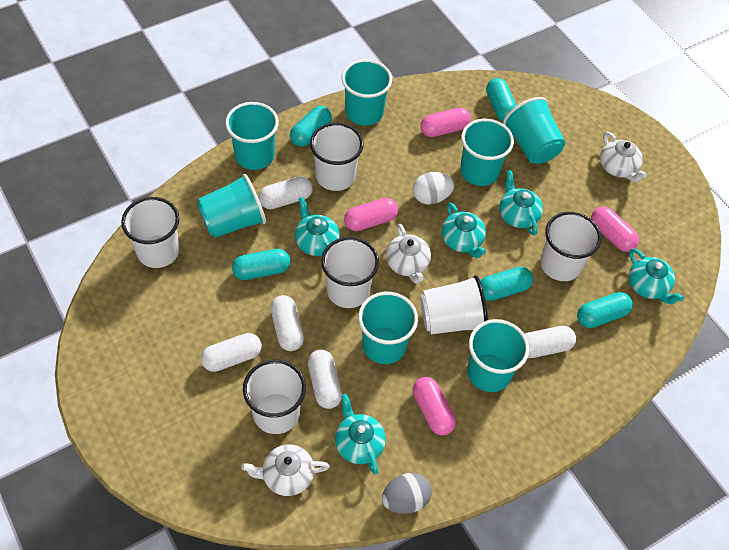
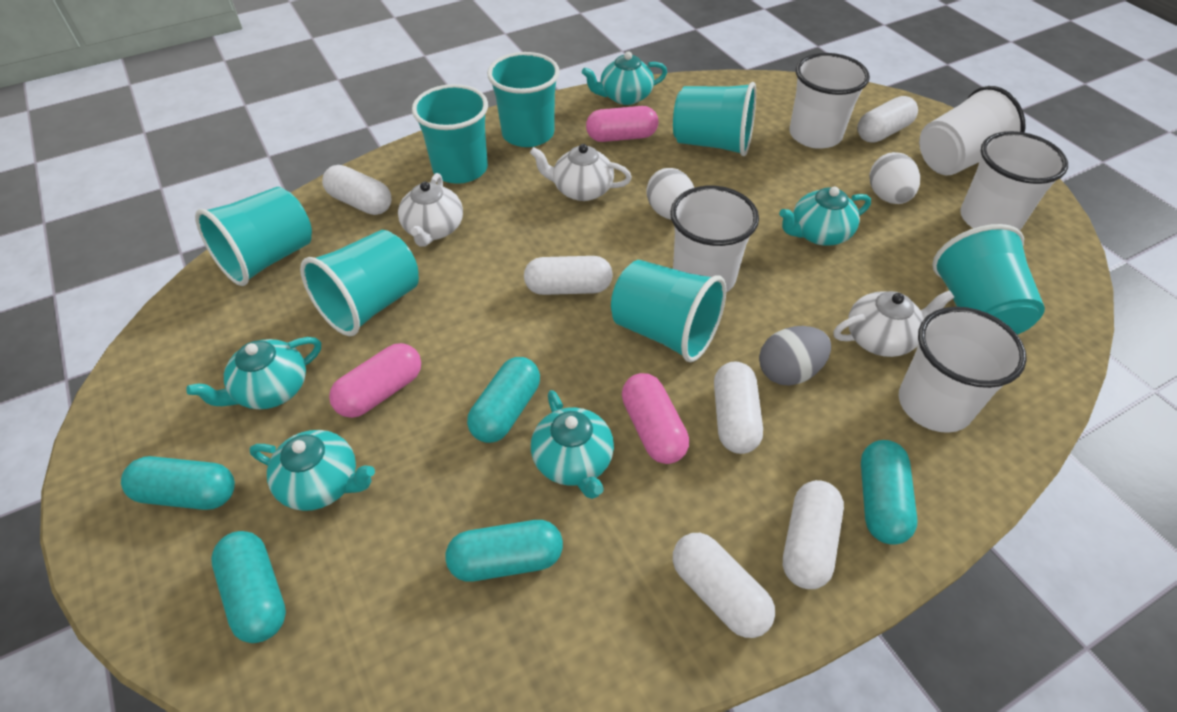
pink capsule: [344,198,398,231] [413,377,456,435] [420,108,471,137] [591,206,639,252] = 4 -> [329,343,421,418] [586,106,658,142] [622,373,689,464] = 3
white capsule: [201,333,262,372] [258,176,313,209] [270,295,304,351] [308,350,342,409] [525,326,576,358] = 5 -> [322,165,392,215] [524,256,613,295] [673,533,775,638] [714,361,763,454] [783,480,844,589] [857,96,918,143] = 6
white cup: [121,197,180,268] [243,359,306,434] [310,123,363,191] [321,237,379,308] [420,275,488,335] [540,212,601,281] = 6 -> [670,186,759,292] [789,53,870,149] [899,307,1027,433] [919,86,1025,175] [960,131,1068,230] = 5
white egg: [413,172,455,204] = 1 -> [647,168,694,219] [870,152,920,204] = 2

